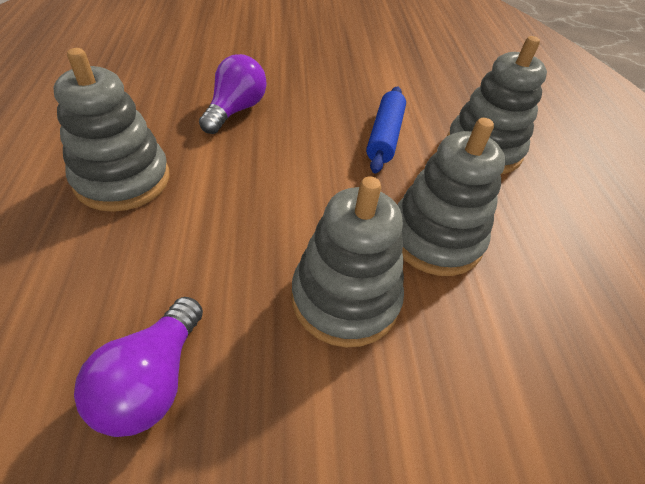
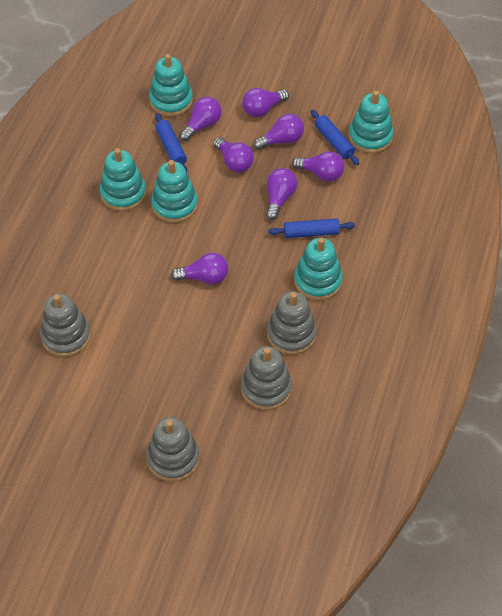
blue rolling pin: [366,86,406,173] = 1 -> [155,113,187,172] [268,218,355,238] [311,110,359,165] = 3
purple light bulb: [74,297,203,437] [199,54,267,134] = 2 -> [171,252,228,284] [179,97,222,141] [213,137,254,173] [242,88,289,117] [254,114,304,150] [266,168,297,220] [292,151,344,182] = 7
turquoise stacking toy: none = 0 -> [100,148,146,211] [149,54,193,117] [151,160,198,223] [294,237,343,301] [349,91,394,153] = 5

